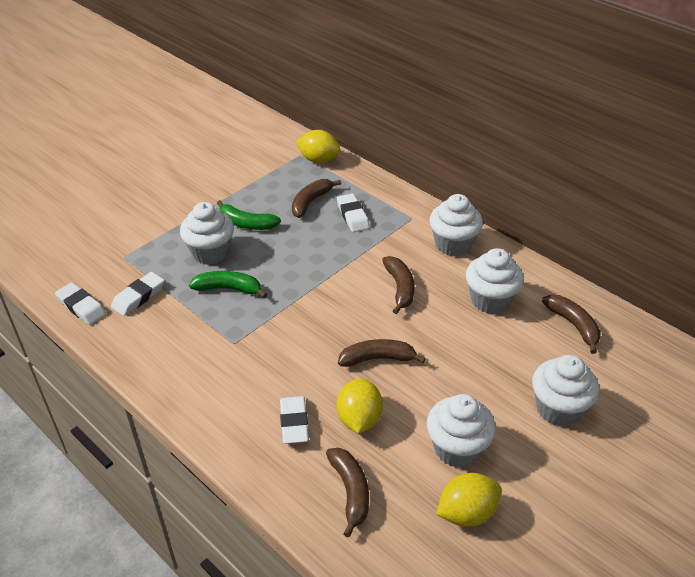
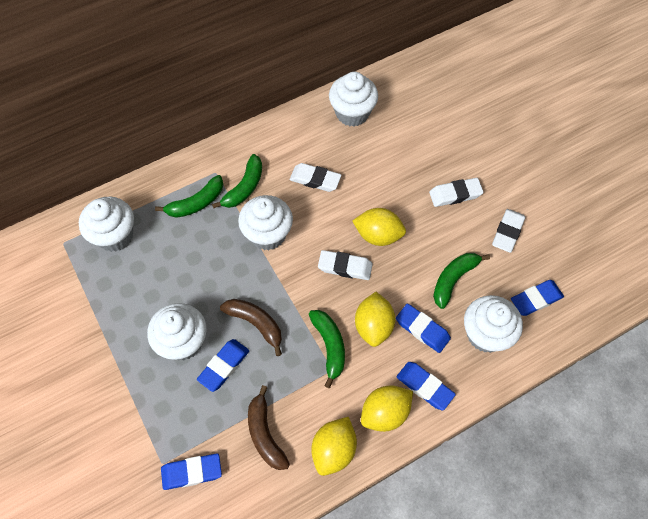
blue eraser: none = 0 -> [161,454,222,490] [197,339,249,392] [396,304,451,353] [396,362,456,411] [511,280,564,316] = 5
brown banana: [292,179,341,218] [326,448,369,538] [338,339,426,367] [382,256,415,314] [542,295,601,354] = 5 -> [220,299,282,356] [248,385,290,470] = 2
green banana: [189,271,267,298] [217,200,281,230] = 2 -> [155,175,223,218] [212,154,262,208] [309,310,345,388] [433,253,490,309] = 4
yellow lemon: [296,130,340,163] [337,378,383,434] [436,473,501,527] = 3 -> [311,417,357,476] [352,208,406,246] [355,292,396,347] [361,385,413,432] = 4

